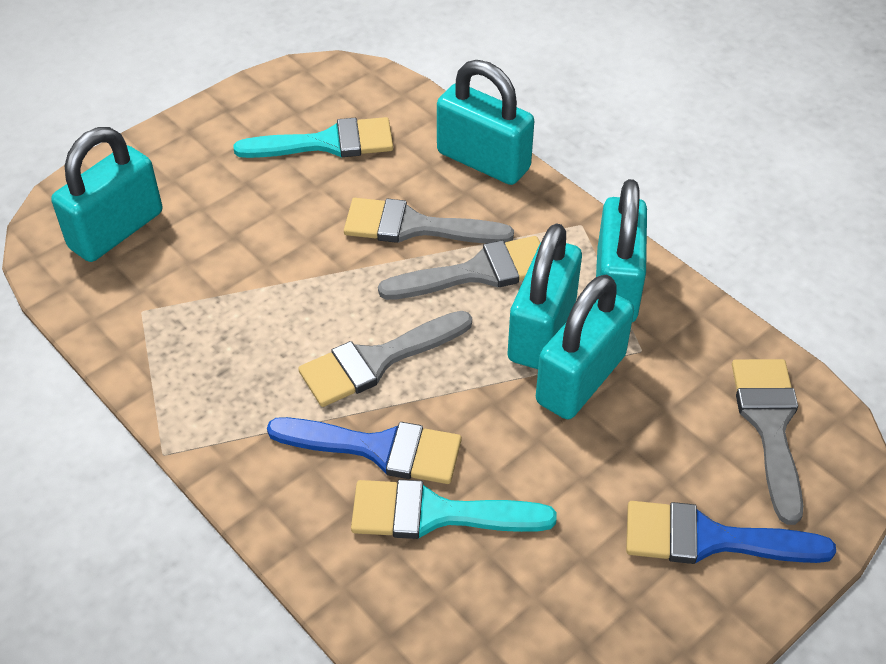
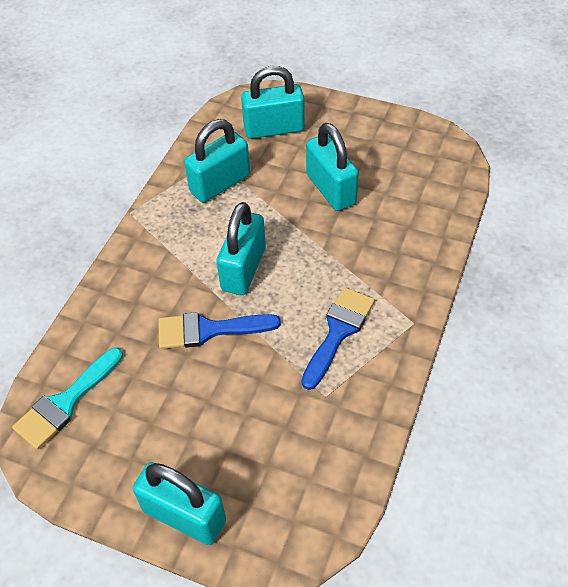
grey brush: [298,311,472,407] [344,198,514,244] [378,236,540,300] [732,359,803,525] = 4 -> none = 0
turquoise brush: [234,117,393,158] [351,479,557,539] = 2 -> [12,348,123,450] = 1

